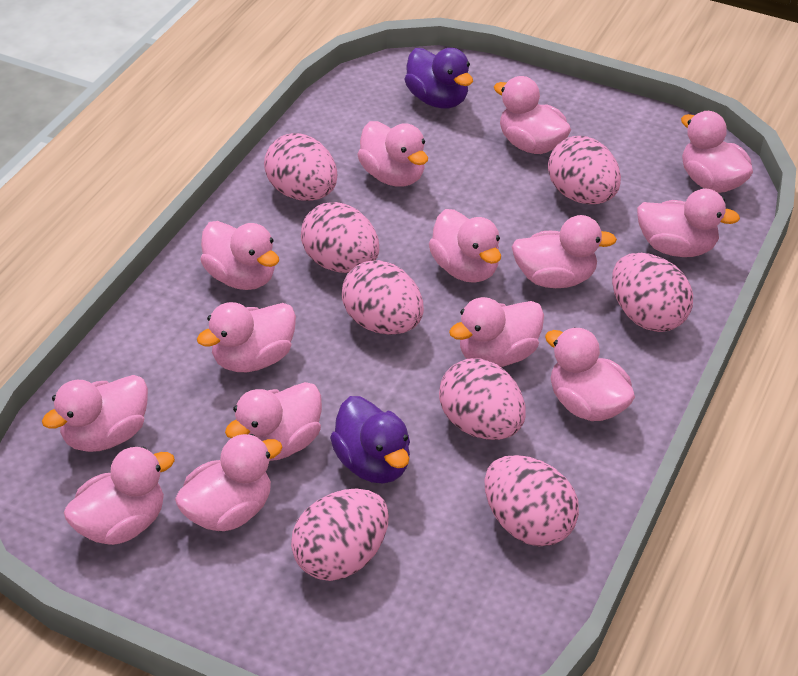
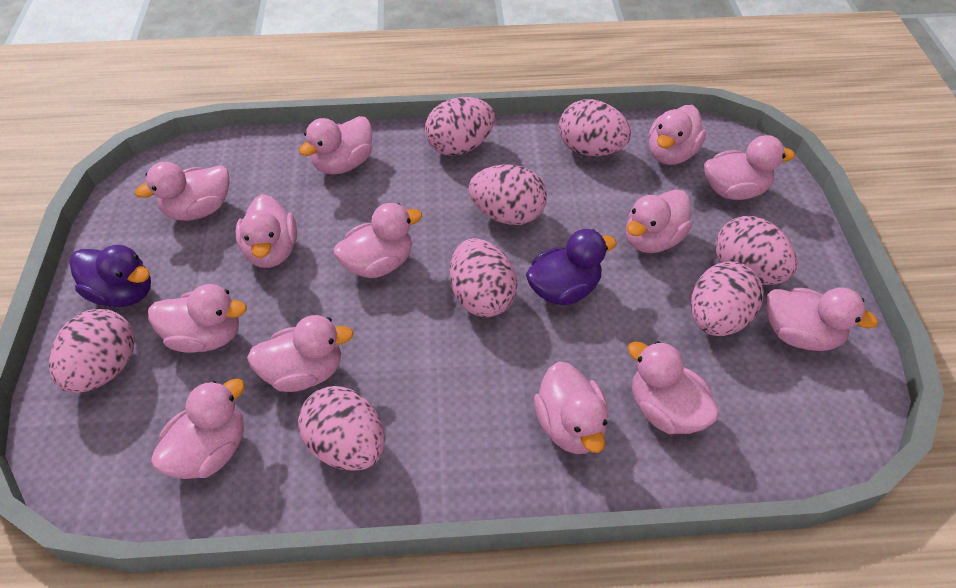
pink duck: [42,375,148,452] [64,446,175,545] [175,434,283,531] [197,302,296,372] [201,221,279,290] [225,382,322,461] [357,121,428,187] [429,209,501,283] [449,297,544,367] [494,76,571,154] [512,215,617,288] [545,327,635,421] [637,188,740,257] [681,111,753,193] = 14 -> [135,162,229,221] [148,284,247,353] [151,378,245,479] [235,194,297,268] [247,315,354,392] [299,116,372,175] [334,203,422,278] [534,362,609,454] [626,189,692,253] [628,341,719,434] [649,105,706,165] [704,135,795,200] [766,287,878,351] = 13

